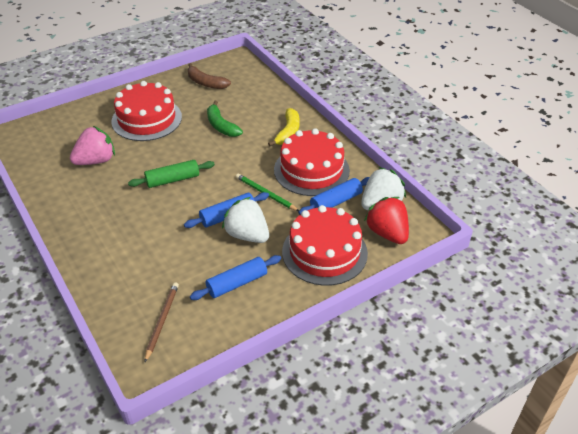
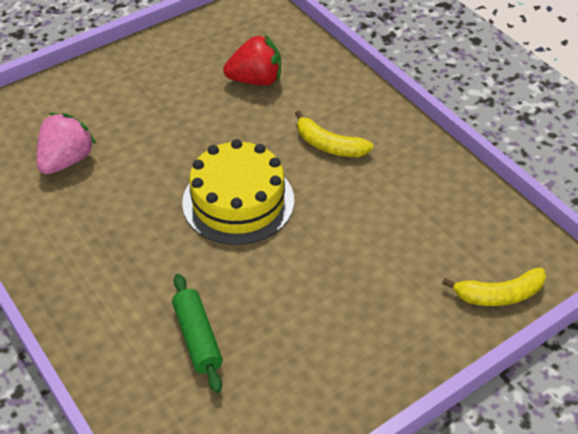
blue rolling pin: [184,192,269,228] [190,255,281,300] [298,177,369,215] = 3 -> none = 0
brown banana: [188,63,231,89] = 1 -> none = 0
brown pencil: [145,282,179,362] = 1 -> none = 0
green banana: [207,101,243,137] = 1 -> none = 0
green pencil: [236,173,299,211] = 1 -> none = 0
red cake: [111,81,182,141] [274,128,350,196] [282,205,368,286] = 3 -> none = 0
white strawberry: [222,197,269,243] [361,167,406,210] = 2 -> none = 0
yellow banana: [268,108,300,146] = 1 -> [295,111,374,157] [442,268,546,306] = 2
yellow cake: none = 0 -> [182,139,294,245] = 1

